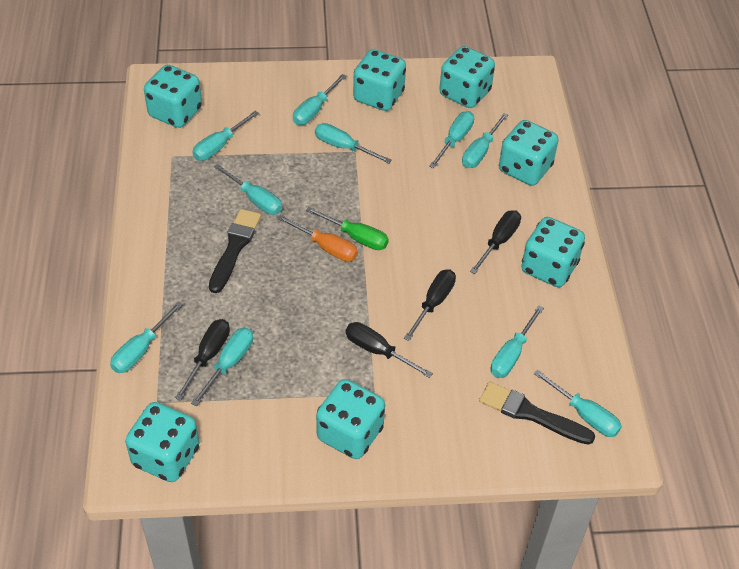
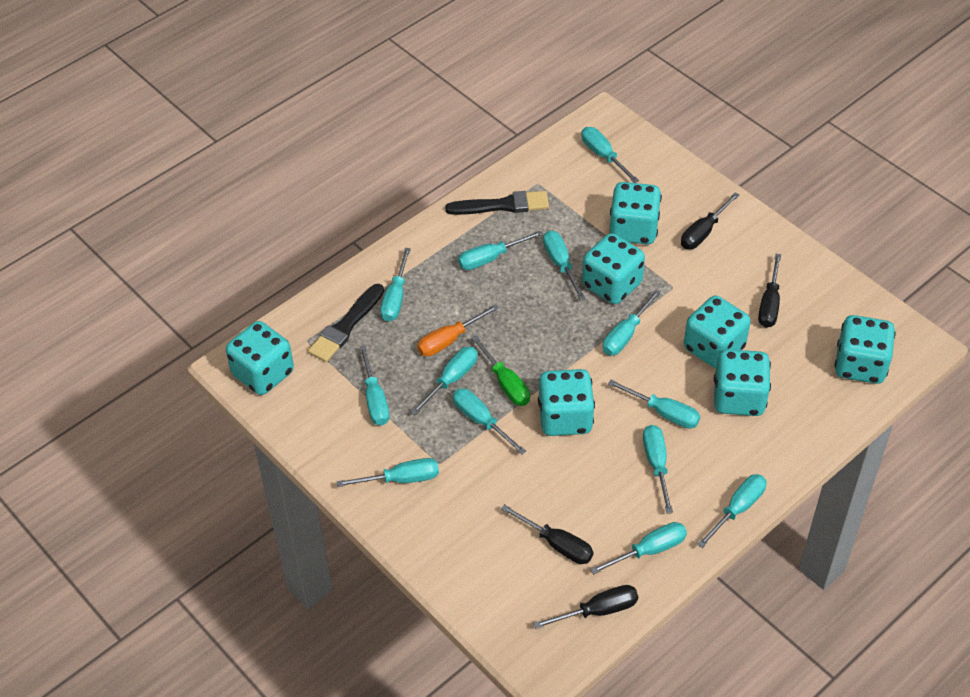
turquoise screwdriver: [110,302,183,373] [191,328,253,406] [192,111,259,161] [214,164,282,215] [293,74,347,125] [315,123,392,163] [429,111,474,168] [462,113,508,168] [491,305,544,378] [534,369,622,437] = 10 -> [336,458,439,487] [359,345,389,425] [380,248,411,322] [410,347,478,415] [453,388,526,455] [458,230,543,270] [543,230,586,300] [581,127,639,183] [590,522,687,575] [603,290,661,356] [608,380,700,429] [643,425,673,514] [697,474,766,548] = 13

